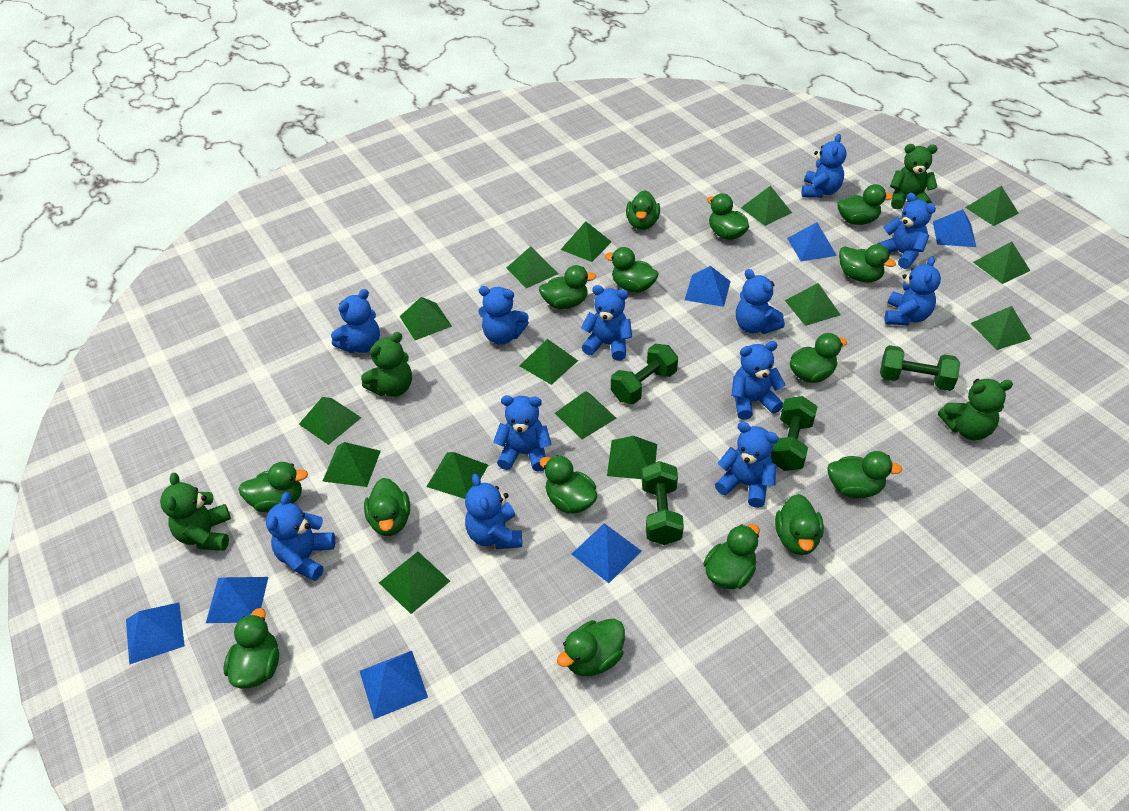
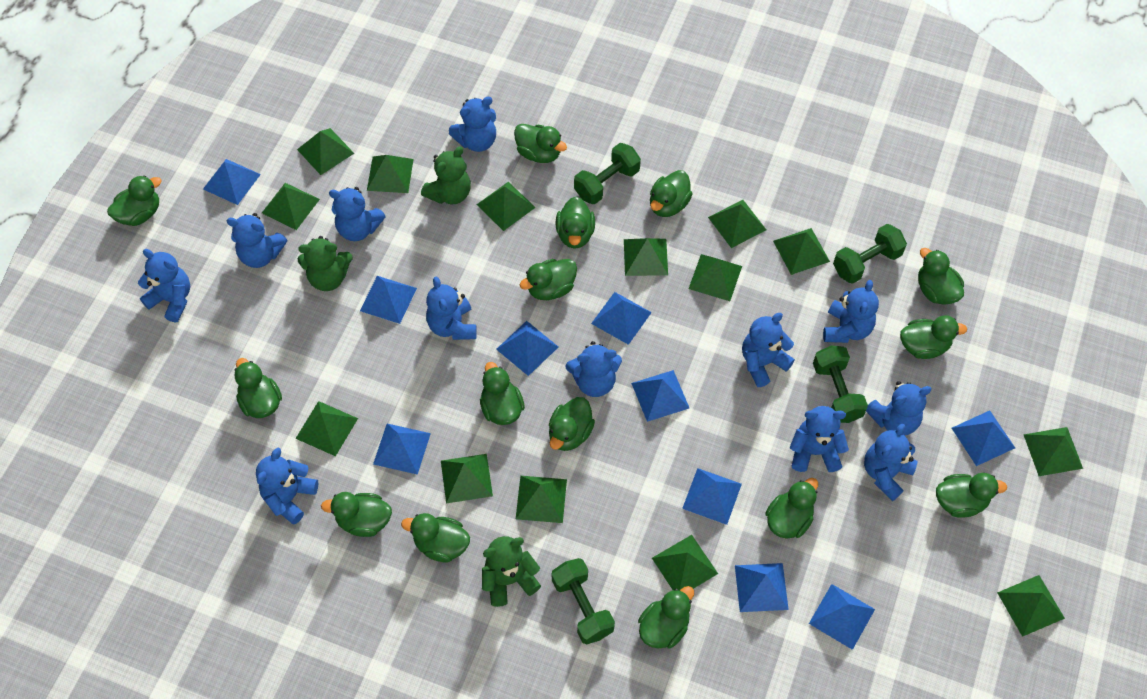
blue pyramid: [126,603,185,665] [206,577,268,623] [360,651,428,719] [572,523,641,583] [685,266,731,307] [787,222,837,261] [933,209,976,247] = 7 -> [203,159,261,205] [360,276,417,324] [373,424,431,475] [496,321,558,376] [591,292,652,345] [631,370,689,422] [682,468,742,525] [735,563,789,612] [809,584,875,650] [952,410,1015,466] = 10
green pyramid: [299,397,361,445] [322,442,381,487] [379,552,450,614] [399,297,452,340] [426,452,488,499] [506,246,558,288] [520,339,578,385] [555,391,616,439] [561,221,612,262] [607,436,657,479] [741,186,792,226] [785,283,840,326] [965,186,1019,226] [970,306,1031,350] [973,242,1030,284] = 15 -> [262,183,320,230] [295,401,358,456] [297,128,354,175] [367,155,414,193] [441,454,493,503] [477,182,536,231] [516,476,567,523] [624,238,668,276] [652,535,718,591] [689,254,742,301] [708,200,766,248] [773,228,830,275] [997,575,1065,637] [1024,427,1083,476] = 14
green teddy bear: [160,473,231,551] [361,332,412,397] [890,144,938,209] [938,379,1013,440] = 4 -> [298,236,353,291] [421,146,471,204] [482,536,541,607] = 3

